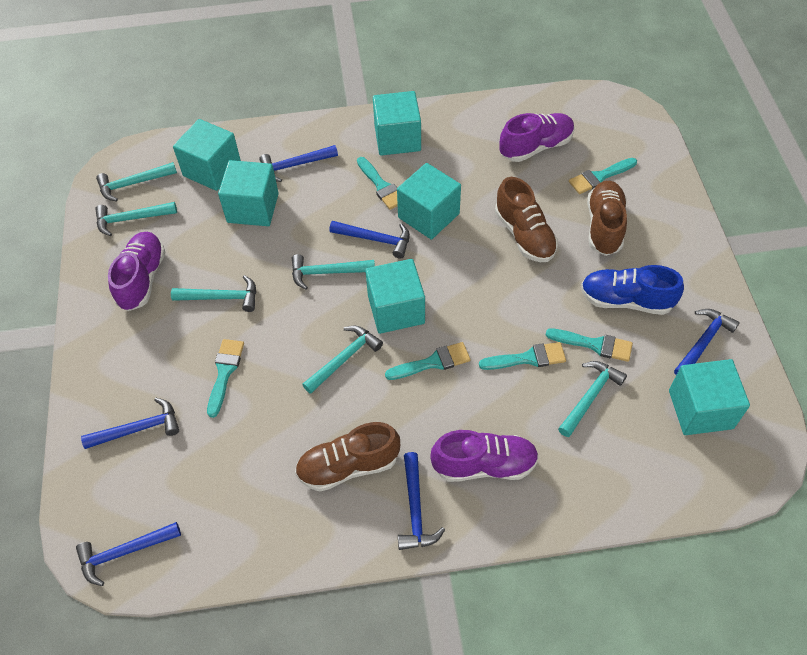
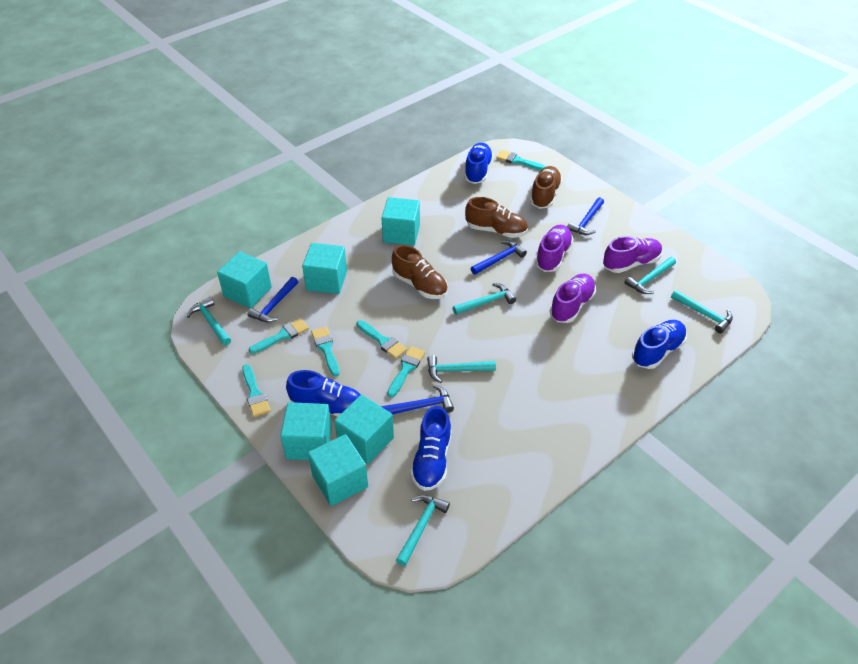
blue hammer: [76,522,181,586] [81,398,179,449] [259,145,338,182] [329,221,410,259] [398,452,445,550] [674,309,740,375] = 6 -> [248,277,298,323] [381,385,454,414] [471,240,527,275] [567,197,604,235] = 4
blue shoe: [581,265,684,315] = 1 -> [286,370,361,417] [410,406,451,491] [464,143,493,184] [632,320,687,369] = 4

